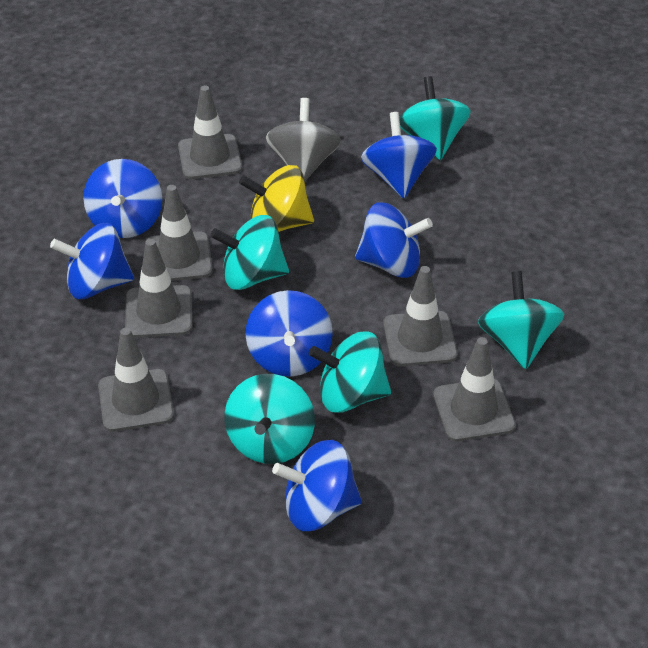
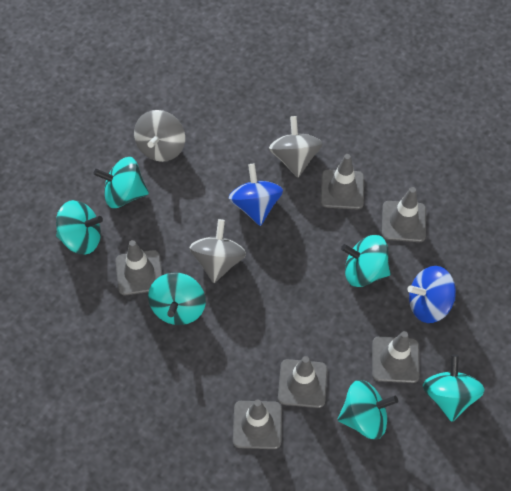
blue spinning top: [50,223,134,299] [83,159,162,238] [246,290,333,377] [272,440,362,531] [355,202,433,278] [361,112,437,199] = 6 -> [229,164,283,226] [407,266,456,323] = 2
grey spinning top: [266,98,341,181] = 1 -> [134,110,185,162] [189,219,246,283] [269,116,322,178] = 3
turquoise spinning top: [210,215,289,290] [225,374,315,464] [309,331,391,413] [399,76,471,160] [478,271,564,369] = 5 -> [56,200,103,255] [93,157,149,208] [148,273,206,325] [338,380,398,439] [341,235,391,287] [423,354,485,422] = 6
yellow spinning top: [239,165,314,232] = 1 -> none = 0

